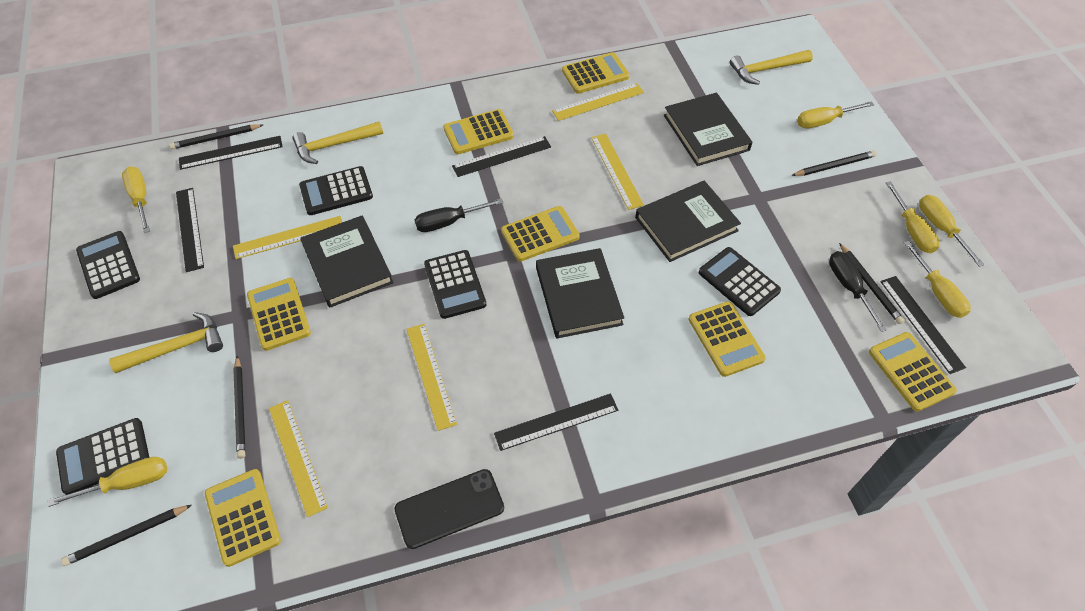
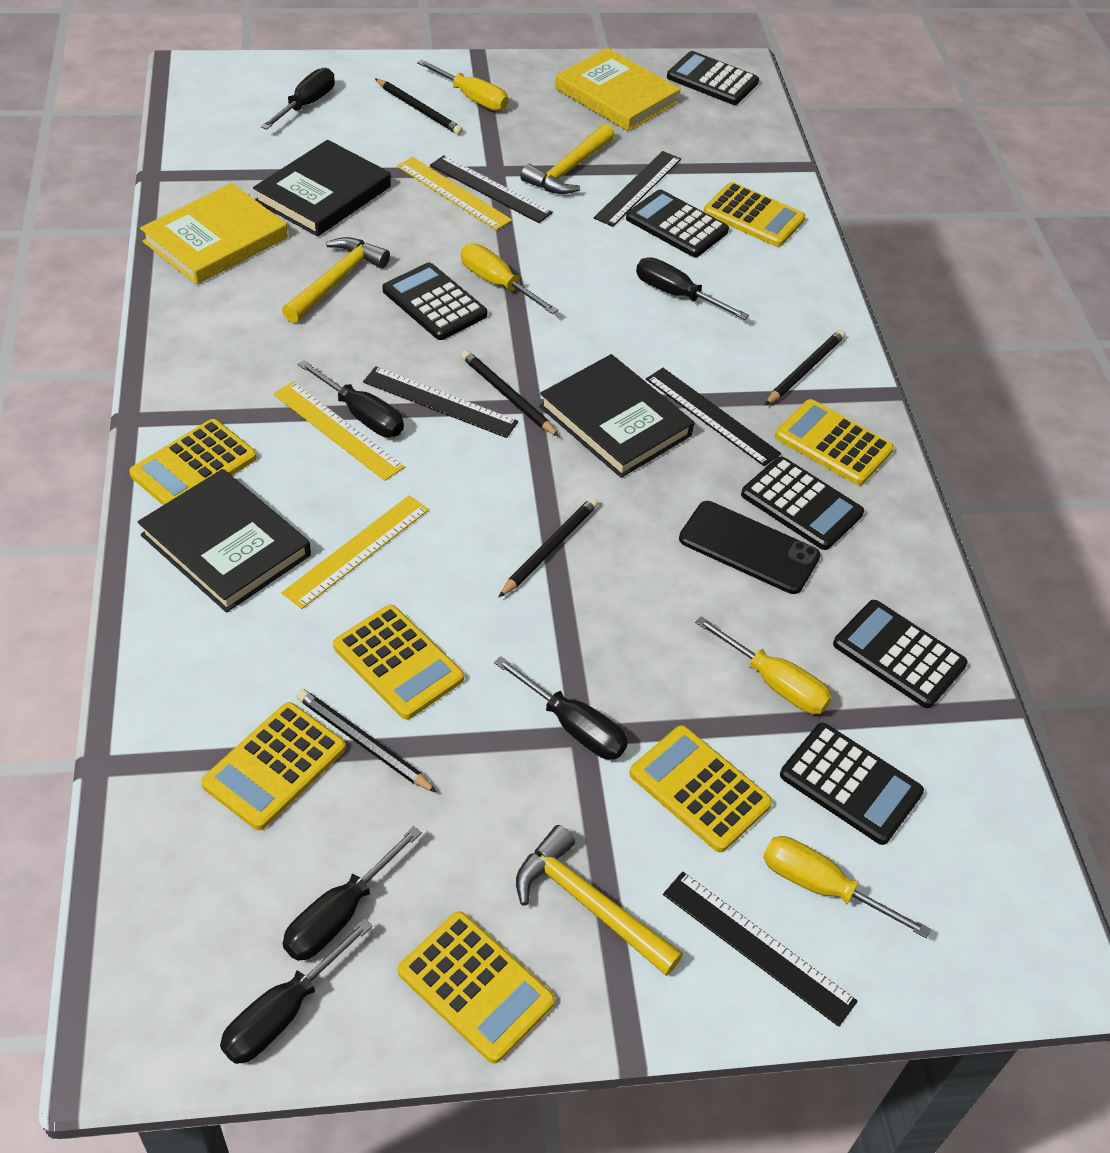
black book: [301,215,393,308] [536,248,624,338] [635,181,741,262] [664,93,753,166] = 4 -> [138,469,311,613] [253,140,391,237] [539,354,695,478] = 3
black calculator: [56,418,149,495] [76,231,140,299] [299,166,373,215] [424,250,486,319] [699,247,781,316] = 5 -> [383,263,487,340] [626,190,729,257] [667,51,759,105] [741,457,864,550] [780,723,924,845] [833,600,968,708] = 6
black screwdriver: [414,198,503,232] [829,251,887,332] = 2 -> [220,918,373,1064] [261,68,335,130] [283,826,422,961] [298,360,404,437] [494,656,628,759] [636,257,749,320] = 6
yellow book: none = 0 -> [140,183,288,285] [555,48,681,131] = 2
yellow ruler: [233,216,342,259] [269,400,328,517] [406,324,457,431] [552,83,644,121] [591,134,644,210] = 5 -> [274,381,405,481] [282,495,429,609] [397,157,512,230] = 3
yellow screwdriver: [48,457,167,507] [122,167,150,233] [797,101,874,129] [886,181,940,253] [904,241,971,318] [919,195,984,267] = 6 -> [417,59,509,111] [461,243,558,314] [695,616,832,714] [763,836,931,938] = 4

